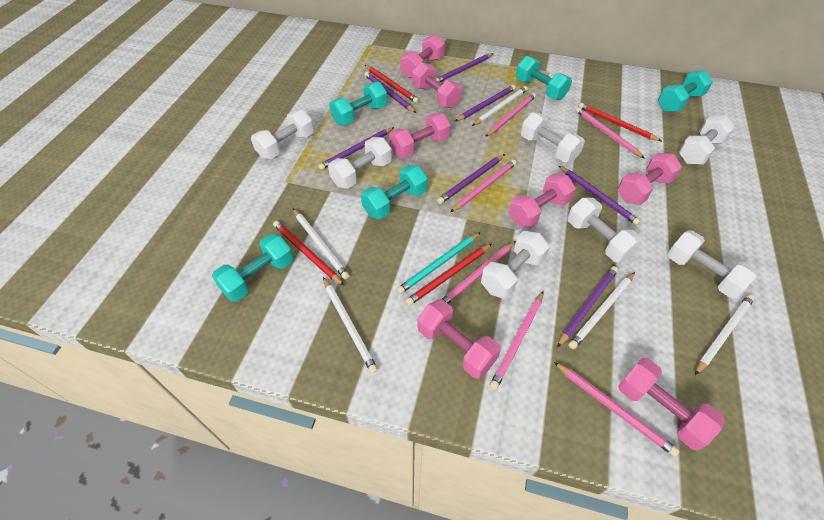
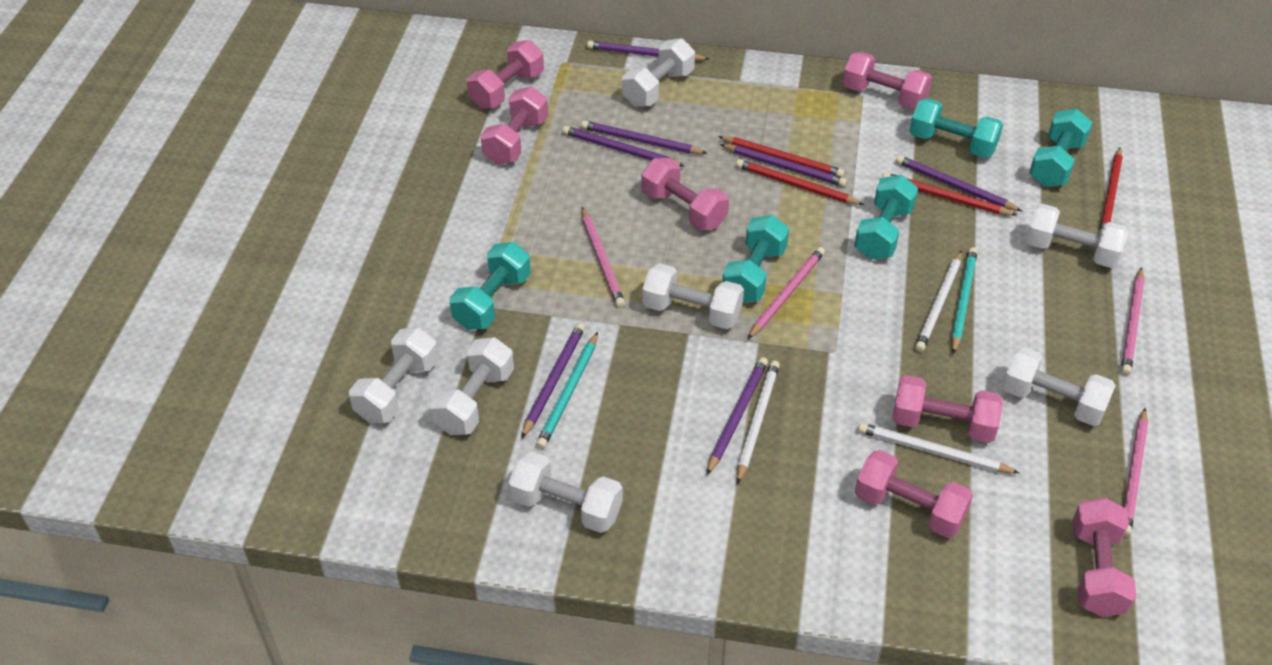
pink pencil: [441,241,515,304] [451,159,516,212] [485,93,536,137] [490,291,544,390] [554,362,680,457] [576,107,644,158] = 6 -> [582,207,625,308] [748,247,825,339] [1121,267,1144,375] [1124,408,1148,536] = 4
turquoise pencil: [396,232,481,294] = 1 -> [536,332,598,449] [951,247,978,354] = 2
white pencil: [293,209,349,280] [323,277,378,374] [472,86,528,126] [568,272,635,349] [695,294,755,375] = 5 -> [737,360,780,484] [858,423,1019,473] [915,250,962,352] = 3

